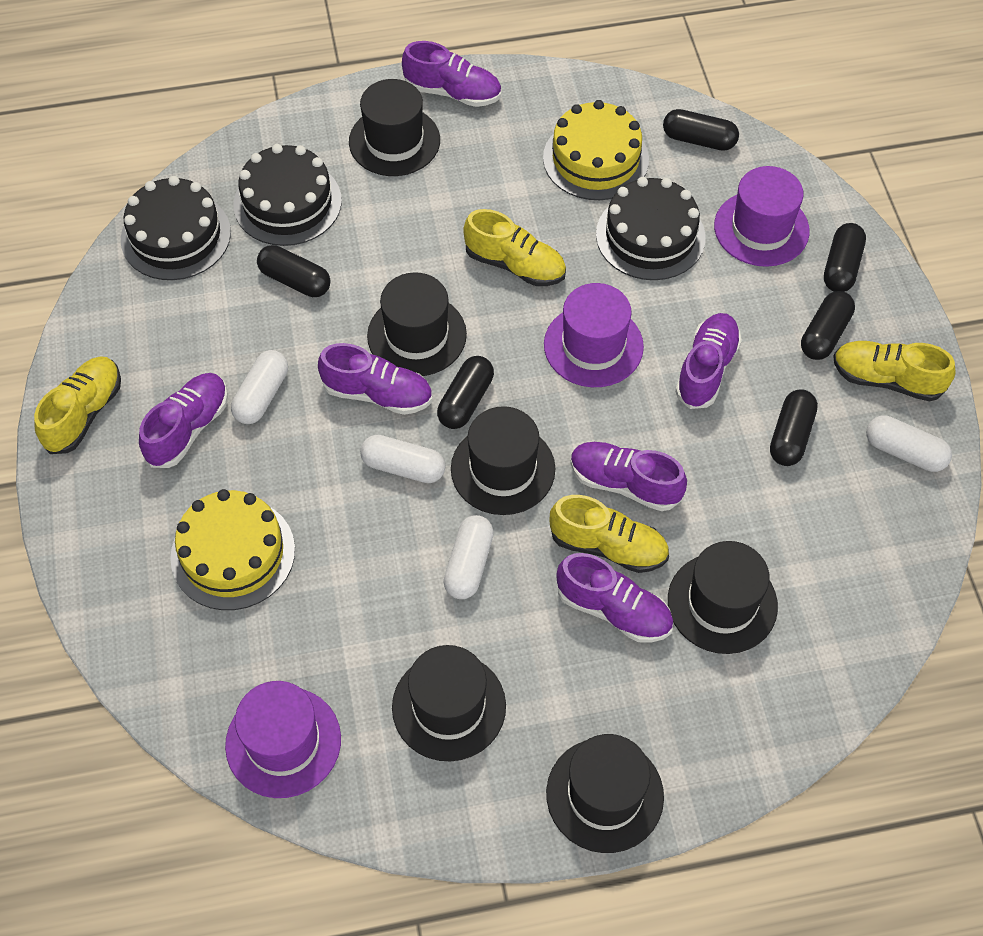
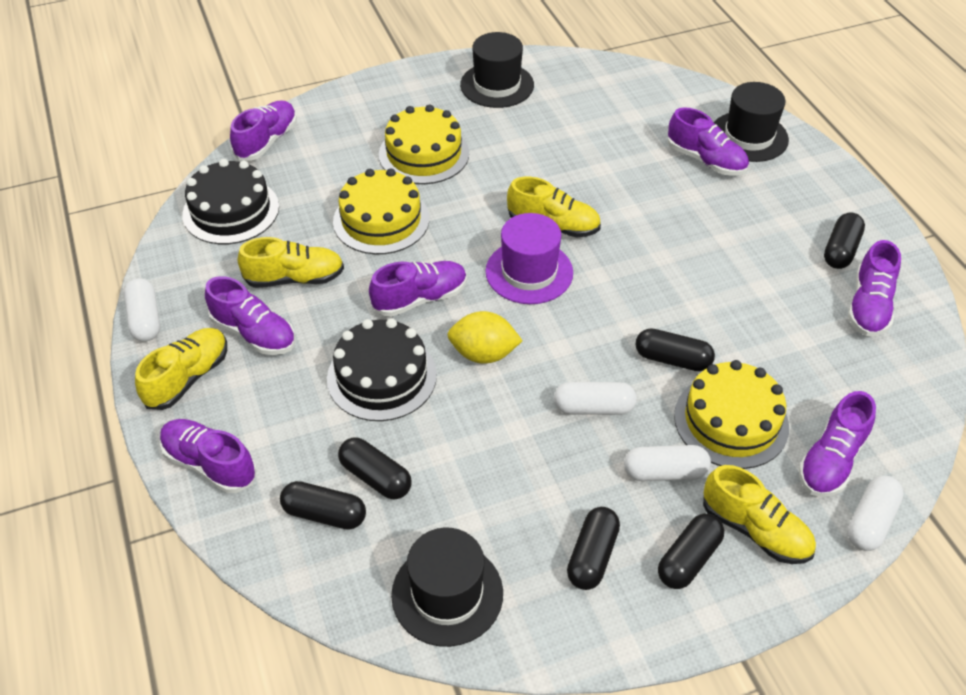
black cake: [121,176,231,280] [234,144,342,246] [596,177,705,280] = 3 -> [182,159,279,244] [327,318,437,421] = 2
black hat: [349,79,440,176] [367,272,467,376] [392,645,506,762] [451,406,555,515] [546,734,664,853] [668,541,778,654] = 6 -> [391,527,503,647] [460,32,534,108] [714,82,789,162] = 3
purple hat: [225,681,341,798] [544,283,644,387] [714,166,810,267] = 3 -> [485,213,573,304] = 1
purple shoe: [139,373,228,468] [318,343,432,415] [402,41,501,107] [556,553,673,643] [571,442,687,511] [675,313,742,409] = 6 -> [160,419,257,493] [205,276,295,355] [230,100,297,161] [369,261,467,317] [668,107,749,176] [799,391,876,497] [848,240,901,336] = 7
yellow cake: [170,489,295,610] [543,100,649,200] = 2 -> [333,168,429,254] [379,104,469,184] [674,360,789,469] = 3
yellow lemon: none = 0 -> [447,311,523,364] = 1

